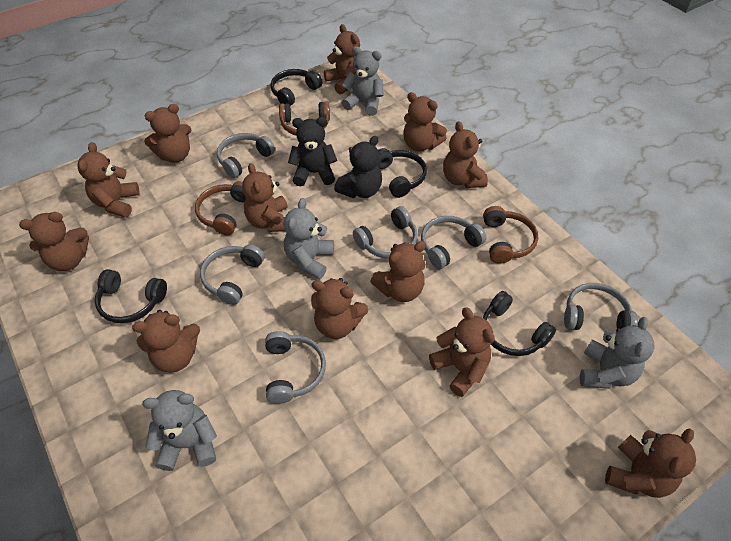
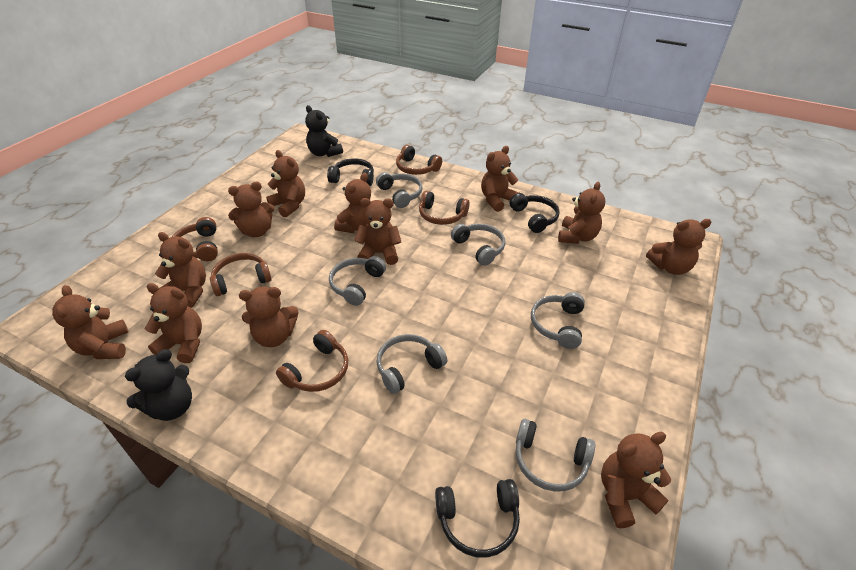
black headphones: [95,269,167,323] [271,69,323,106] [378,148,427,198] [483,291,556,356] = 4 -> [327,158,374,186] [435,479,520,558] [509,193,560,233] = 3
brown headphones: [195,181,246,235] [279,101,330,135] [483,206,538,264] = 3 -> [172,217,218,261] [210,253,272,296] [276,330,348,392] [396,145,442,175] [419,191,470,225] = 5
grey teddy bear: [142,390,217,471] [284,198,334,279] [342,46,384,116] [580,317,655,389] = 4 -> none = 0

